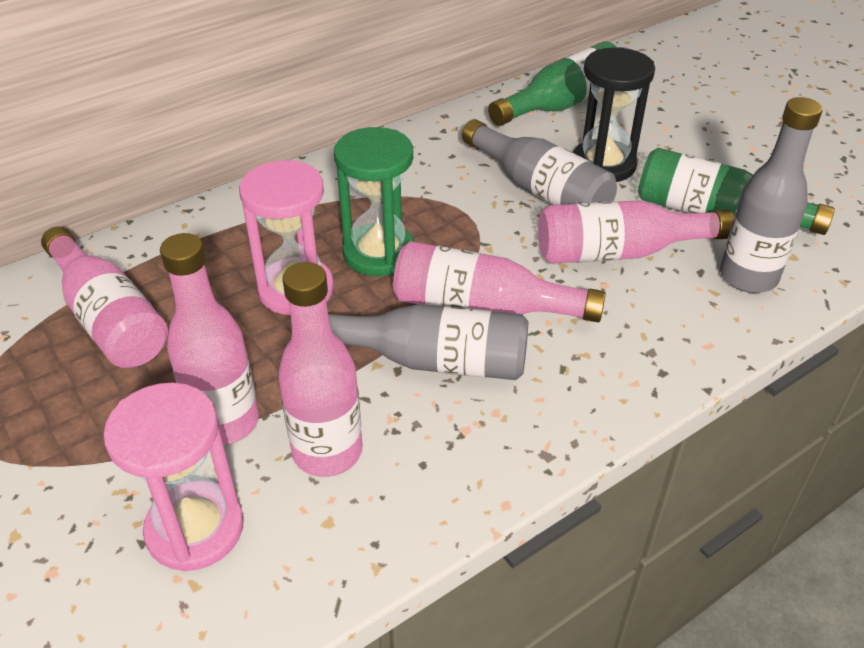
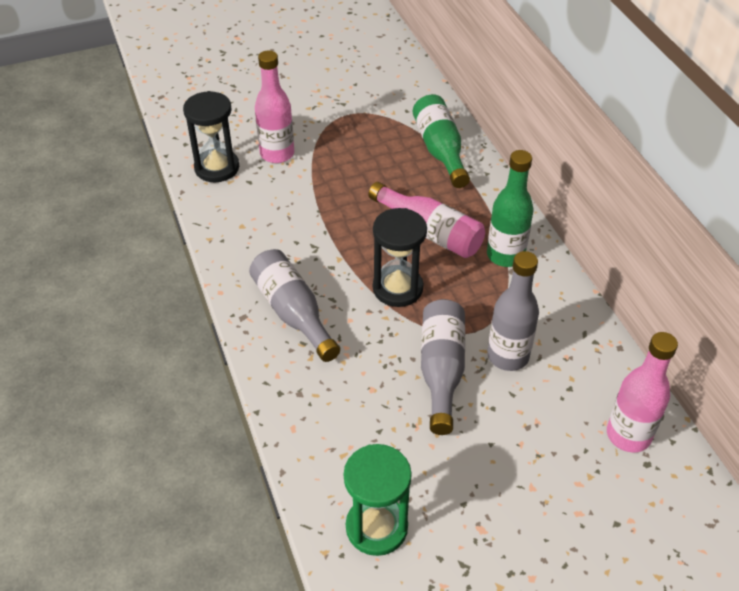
black hourglass: [573,47,655,182] = 1 -> [183,91,239,182] [373,208,427,307] = 2
pink bottle: [41,227,168,368] [160,233,259,445] [278,262,362,477] [393,241,606,322] [538,200,734,263] = 5 -> [255,50,294,163] [368,182,485,258] [607,332,678,453] = 3
pink hourglass: [103,383,244,571] [239,160,334,315] = 2 -> none = 0

